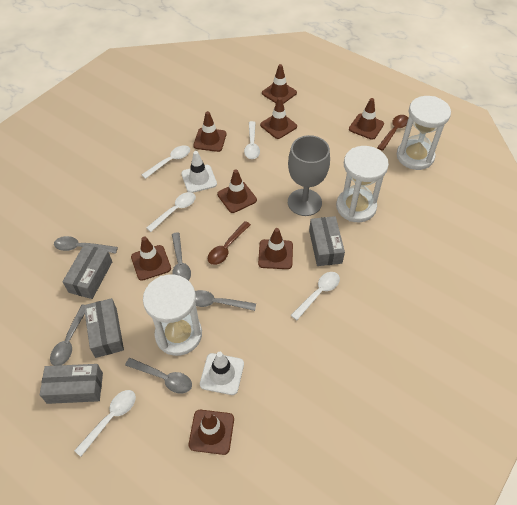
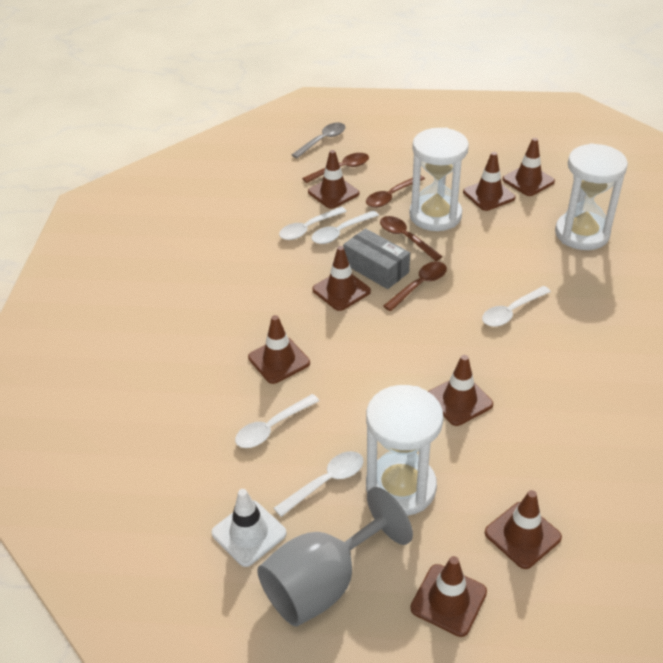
brown spoon: [208,221,251,265] [377,115,408,151] = 2 -> [302,153,369,183] [366,175,425,208] [380,216,443,261] [383,262,447,311] = 4
grey box: [40,364,103,404] [62,244,112,299] [84,298,124,358] [309,216,345,266] = 4 -> [343,228,410,289] = 1
grey spoon: [50,305,85,366] [54,236,118,254] [125,358,192,394] [172,233,191,281] [195,290,256,311] = 5 -> [292,123,345,158] = 1
white traffic cone: [181,151,217,193] [200,352,244,395] = 2 -> [211,489,287,567] = 1

